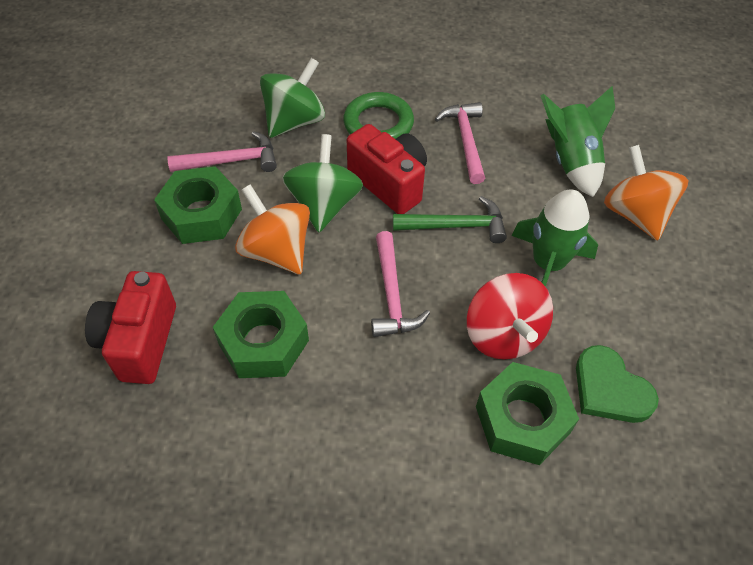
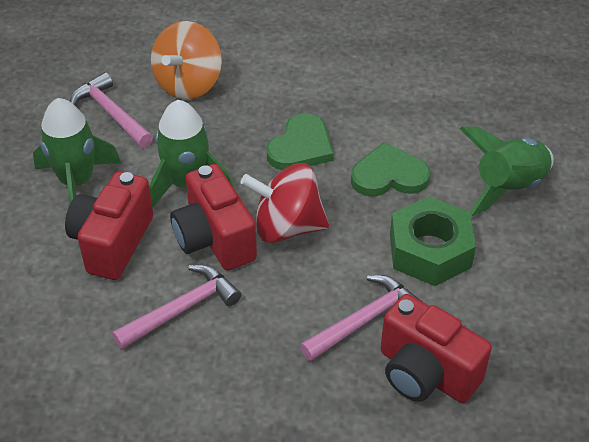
green hammer: [393,196,507,243] = 1 -> none = 0
green heart: [576,345,659,423] = 1 -> [266,113,334,170] [351,142,430,197] = 2
green nut: [154,166,242,244] [213,291,309,378] [476,362,579,465] = 3 -> [390,196,476,286] = 1
green ring: [343,92,414,139] = 1 -> none = 0
green rocket: [512,189,598,287] [540,86,615,197] = 2 -> [33,98,121,203] [149,100,233,208] [460,126,554,216] = 3
green spinning top: [260,58,325,138] [282,134,363,232] = 2 -> none = 0
orange spinning top: [235,184,310,274] [604,145,688,241] = 2 -> [151,21,222,99] = 1
red camera: [85,271,176,384] [347,124,427,214] = 2 -> [65,172,153,280] [170,164,257,271] [381,294,492,403] = 3

